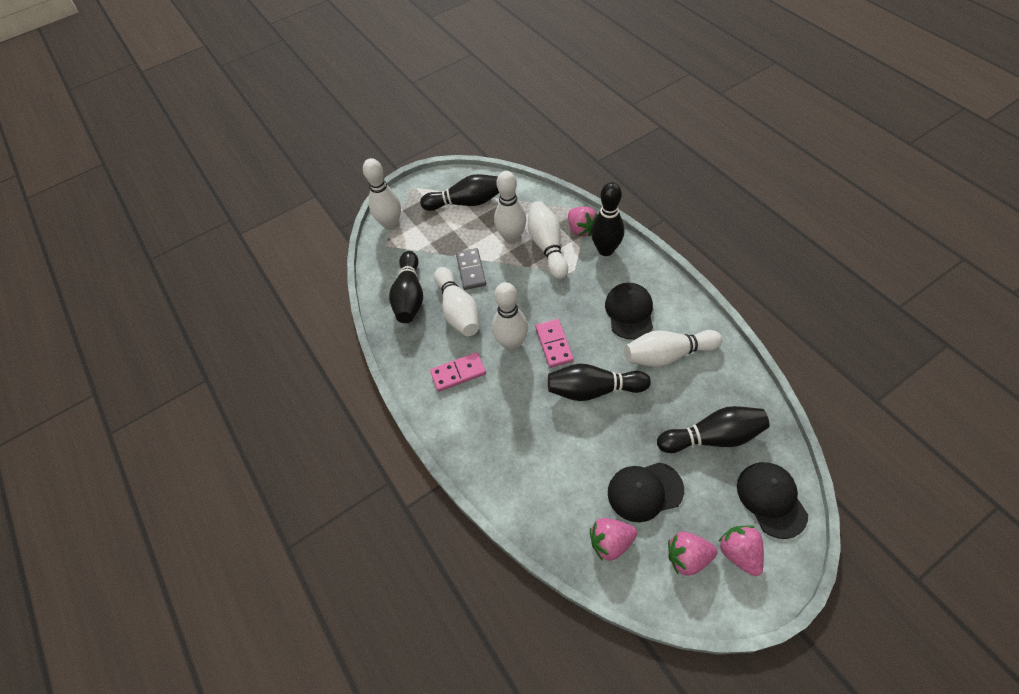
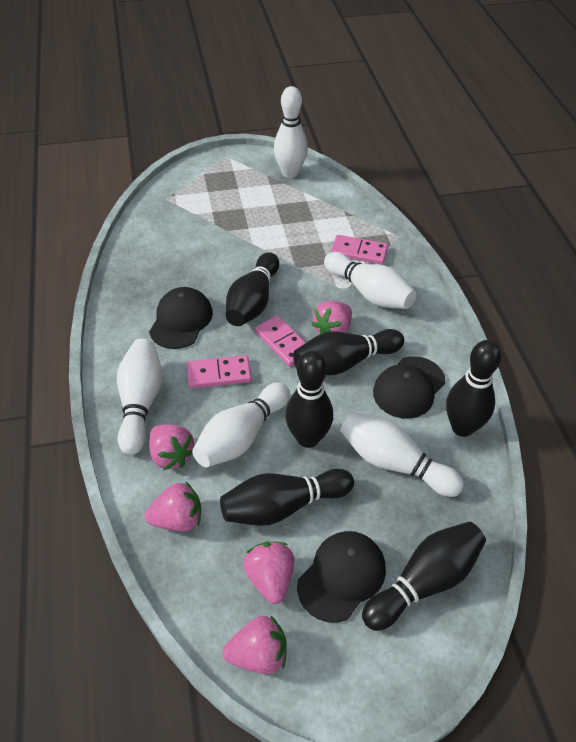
black bowling pin: [389,251,423,323] [420,174,499,211] [548,363,651,401] [591,182,624,256] [657,406,770,453] = 5 -> [220,469,354,526] [226,252,279,326] [285,351,333,448] [293,329,404,375] [362,522,486,631] [446,340,502,437] = 6
grey domino: [456,248,486,290] = 1 -> none = 0
pink domino: [430,352,486,392] [535,319,574,368] = 2 -> [187,355,252,389] [255,315,306,367] [331,235,388,264] = 3
pink strawberry: [568,207,598,237] [590,518,637,561] [668,531,717,576] [718,525,764,576] = 4 -> [145,481,201,531] [149,424,194,470] [223,615,287,674] [243,542,294,604] [311,301,352,334] = 5
white bowling pin: [363,158,401,230] [434,267,479,336] [492,282,528,351] [494,171,526,244] [528,201,568,280] [624,330,722,367] = 6 -> [117,339,163,455] [192,382,290,467] [274,86,308,178] [324,252,416,309] [340,411,464,497] = 5

